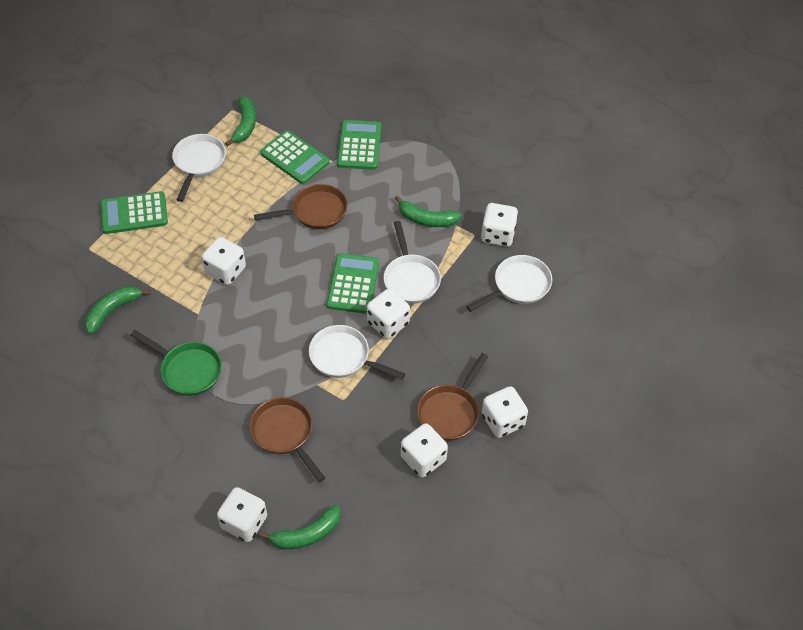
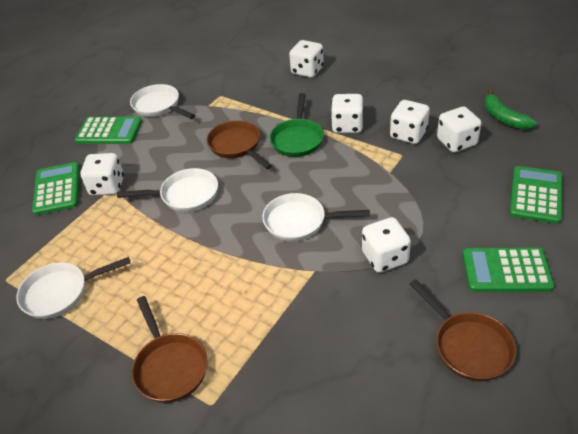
green banana: [85,286,150,334] [225,96,256,147] [259,505,341,550] [395,195,462,227] = 4 -> [484,90,537,130] = 1

